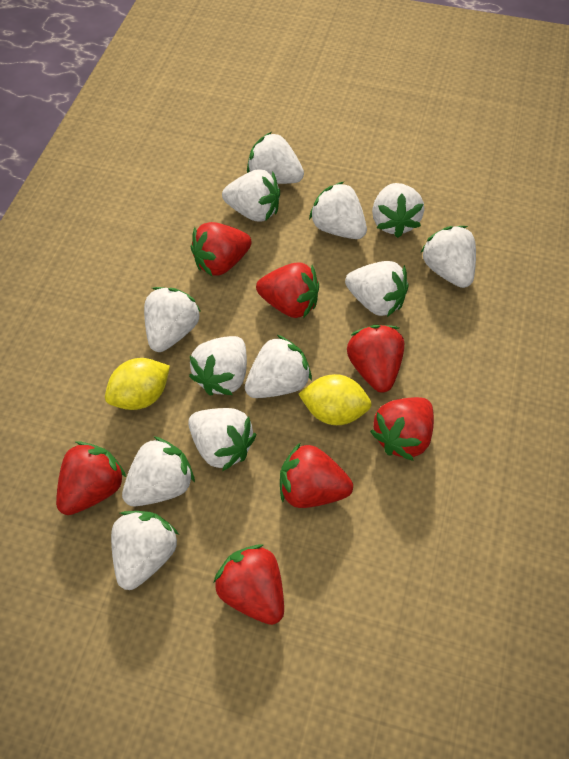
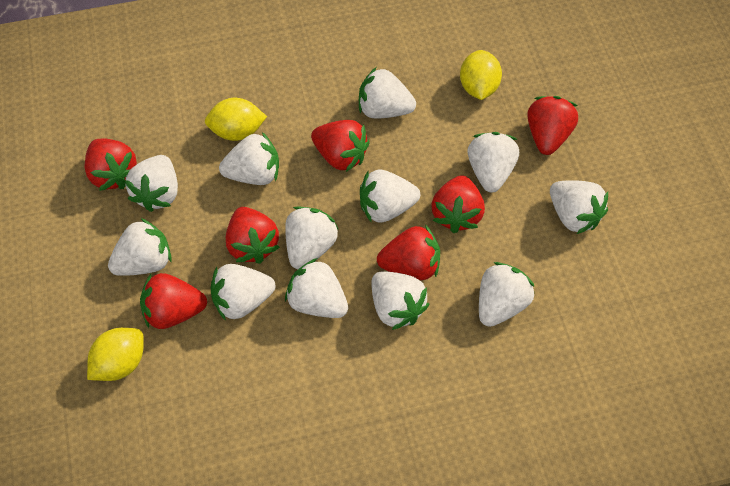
yellow lemon: [105,358,170,410] [298,374,371,425] = 2 -> [87,328,144,381] [205,98,267,141] [460,50,502,100] = 3

